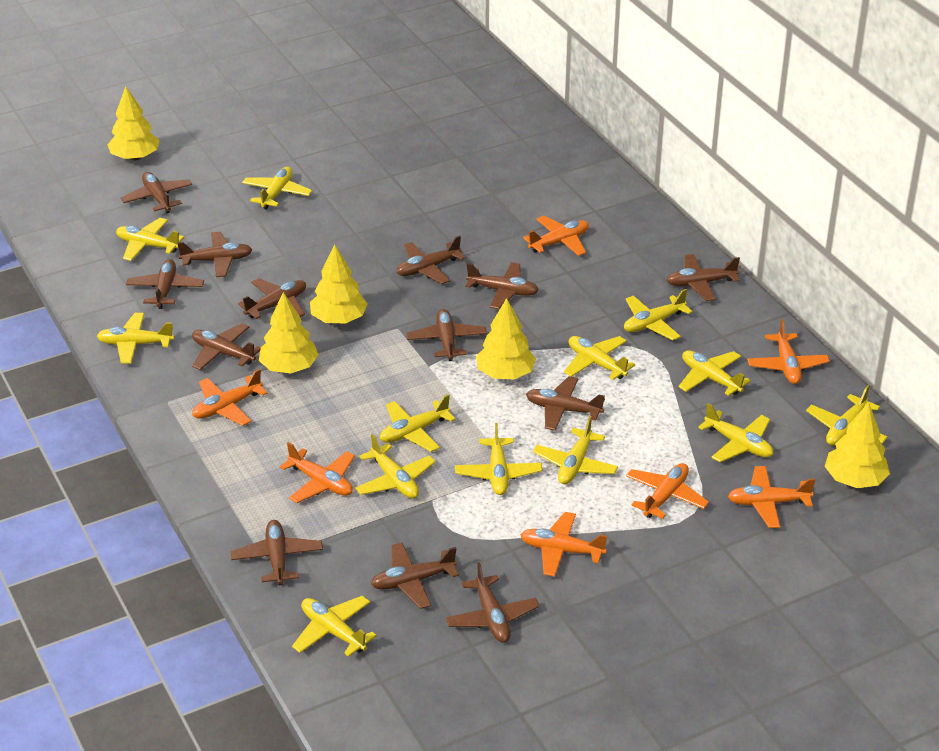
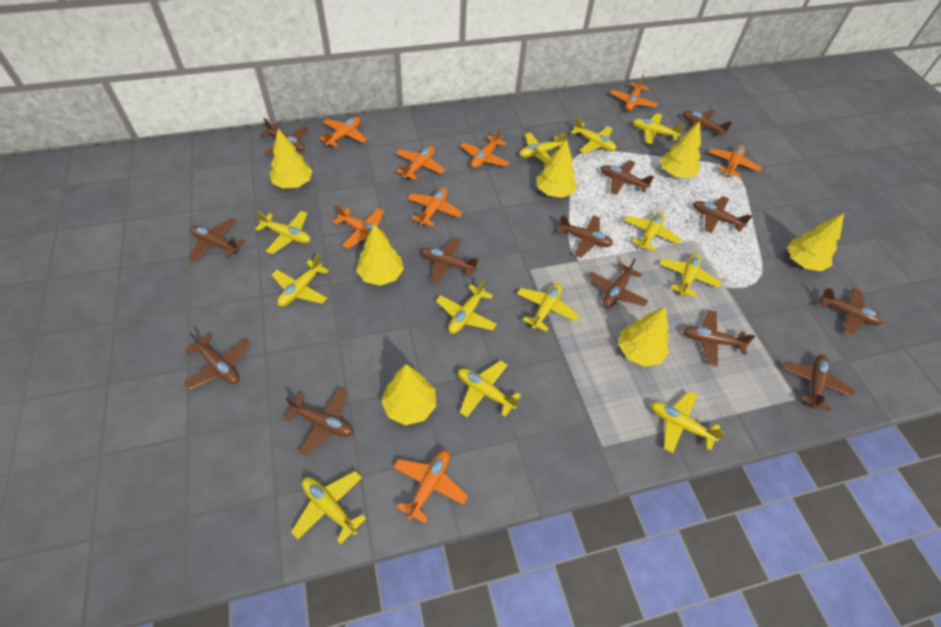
orange plane: [192,369,268,426] [280,442,355,503] [520,512,607,577] [523,216,589,256] [626,463,709,519] [728,466,815,528] [747,319,830,384] = 7 -> [319,117,367,147] [333,205,386,249] [393,450,468,524] [396,146,445,180] [407,187,462,227] [461,129,510,168] [610,75,658,111] [709,145,762,177] = 8
yellow plane: [97,313,174,364] [116,218,184,261] [242,167,312,210] [292,596,377,657] [355,434,436,498] [380,394,456,452] [455,423,542,495] [533,416,618,484] [564,336,635,380] [624,289,693,340] [679,350,751,396] [698,403,773,462] [806,385,887,445] = 13 -> [255,211,311,254] [271,254,329,307] [291,471,366,544] [436,280,497,334] [458,360,521,417] [517,283,579,332] [519,132,566,164] [571,117,616,154] [624,212,681,251] [633,113,684,144] [651,391,725,453] [659,253,721,298] = 12
yellow tree: [107,87,160,161] [259,292,319,373] [310,245,368,324] [476,298,536,380] [825,402,890,488] = 5 -> [270,129,312,189] [356,224,404,286] [381,364,436,425] [536,139,577,198] [618,307,669,367] [660,121,701,178] [787,213,844,271] = 7

